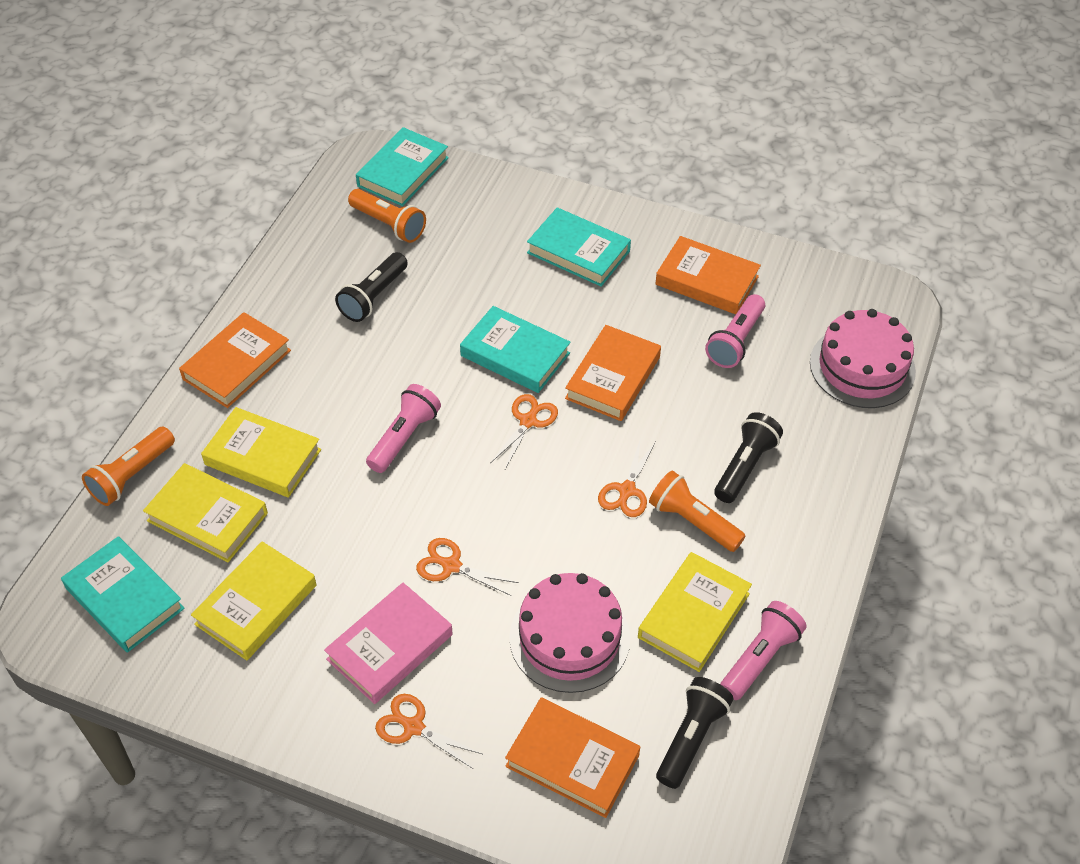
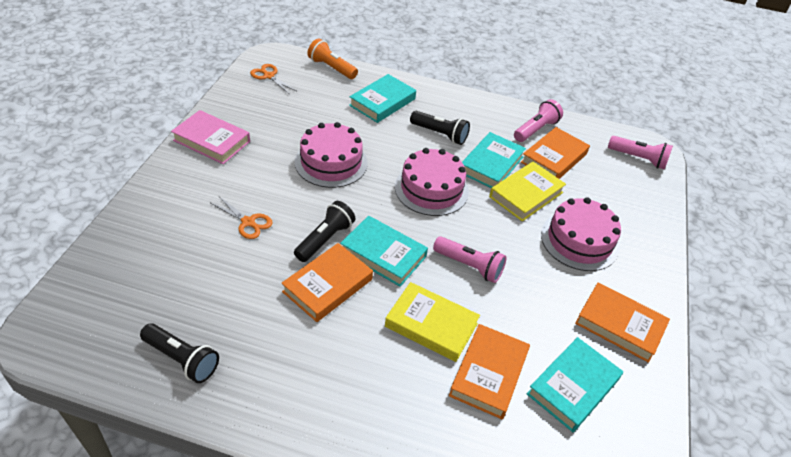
orange flashlight: [82,427,175,506] [348,189,426,243] [649,470,746,552] = 3 -> [307,38,358,79] = 1
orange scissors: [375,694,482,769] [416,538,519,596] [491,394,558,469] [598,438,656,517] = 4 -> [211,196,273,239] [250,64,296,94] = 2
pink cake: [509,573,630,693] [810,309,916,408] = 2 -> [295,122,368,188] [395,148,469,216] [541,197,621,271] = 3
yellow book: [143,463,268,562] [191,541,316,660] [201,407,321,498] [638,552,752,672] = 4 -> [385,282,480,362] [489,162,566,221] = 2

